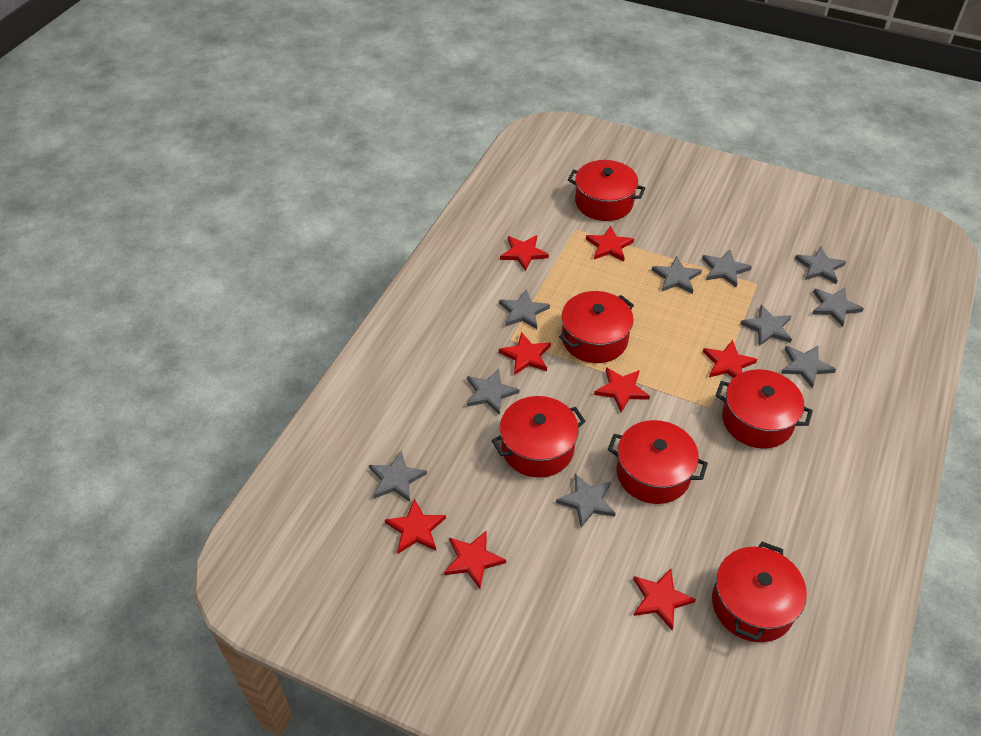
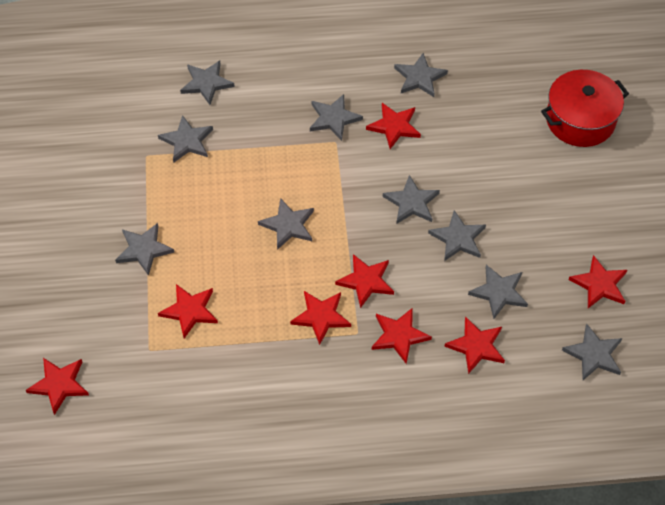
red pot: [492,396,586,478] [559,291,634,363] [568,160,645,221] [608,420,708,504] [712,542,807,642] [716,369,813,449] = 6 -> [541,70,629,147] = 1

